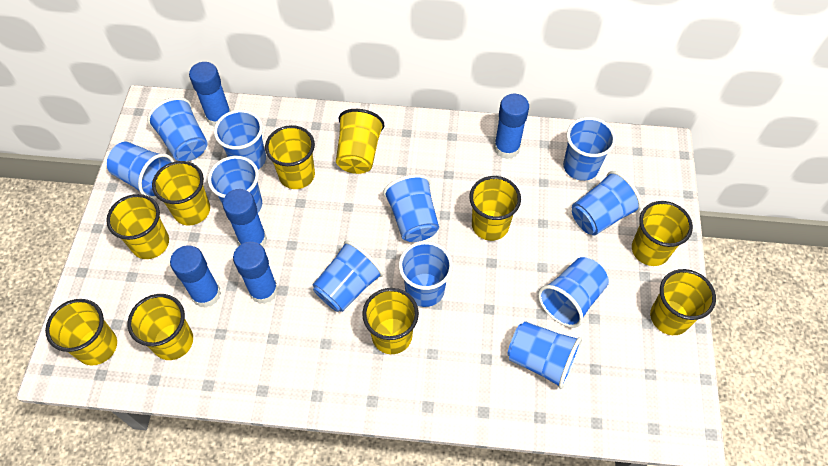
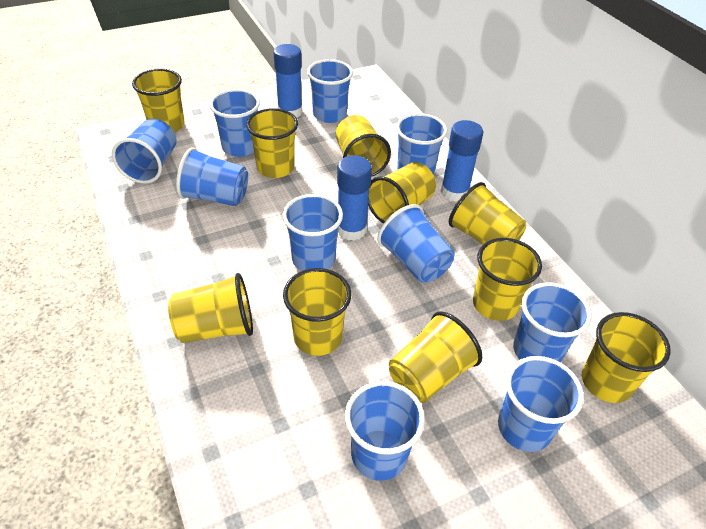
blue cup: [107,142,175,199] [147,97,208,161] [208,156,262,213] [214,110,266,169] [312,240,383,312] [383,174,439,242] [399,241,453,307] [507,321,582,389] [538,257,609,328] [563,117,616,181] [572,171,642,235] = 11 -> [112,119,177,184] [176,148,248,206] [210,89,260,157] [282,194,343,271] [307,59,353,123] [345,381,425,481] [377,204,455,283] [396,113,447,175] [498,356,584,452] [513,282,592,362] = 10
blue glue stick: [170,245,221,308] [189,62,231,127] [223,189,267,248] [233,242,278,304] [494,94,529,159] = 5 -> [273,44,302,118] [337,155,372,241] [441,120,483,202] = 3

